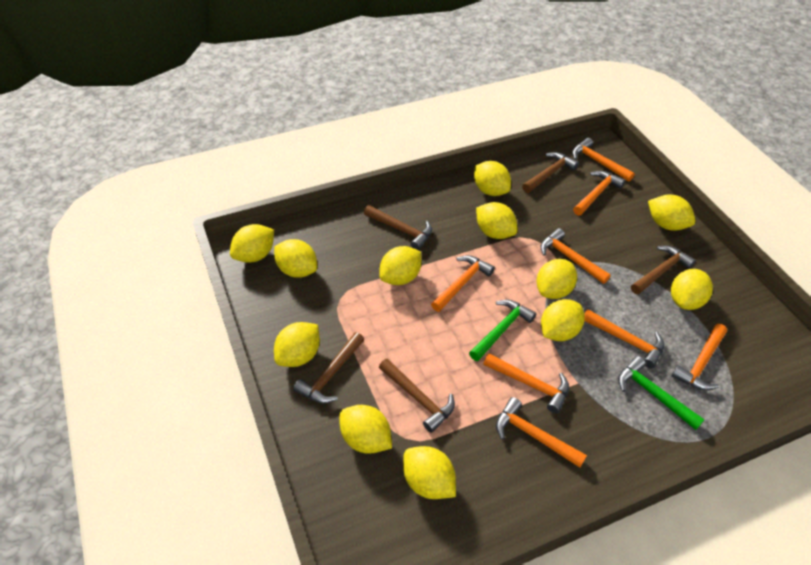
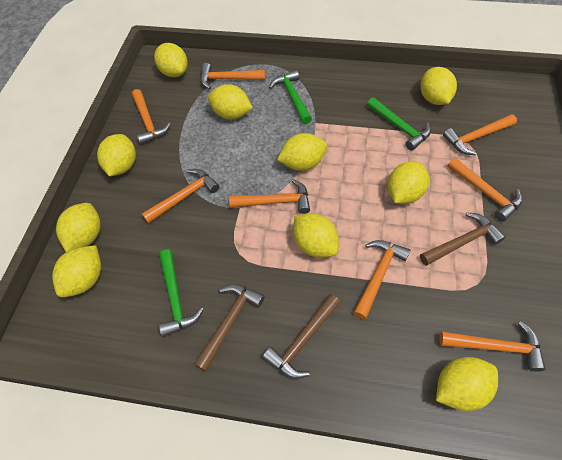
brown hammer: [293,332,365,403] [364,205,432,250] [379,358,455,433] [522,152,579,193] [631,246,696,295] = 5 -> [194,284,265,372] [262,294,341,379] [420,212,505,266] = 3
green hammer: [469,300,536,361] [618,356,705,430] = 2 -> [159,249,203,337] [269,70,312,124] [367,97,431,151] = 3
yellow lemon: [230,224,274,263] [274,239,317,278] [274,322,320,367] [339,405,392,454] [379,246,421,285] [403,446,456,499] [474,161,511,196] [476,202,518,239] [536,259,577,299] [541,299,585,341] [648,194,695,231] [671,269,713,310] = 12 -> [52,245,101,297] [56,203,101,252] [97,134,136,176] [154,43,188,77] [208,84,252,119] [277,133,327,171] [293,213,339,258] [388,161,429,204] [421,67,457,105] [436,357,498,411] = 10

